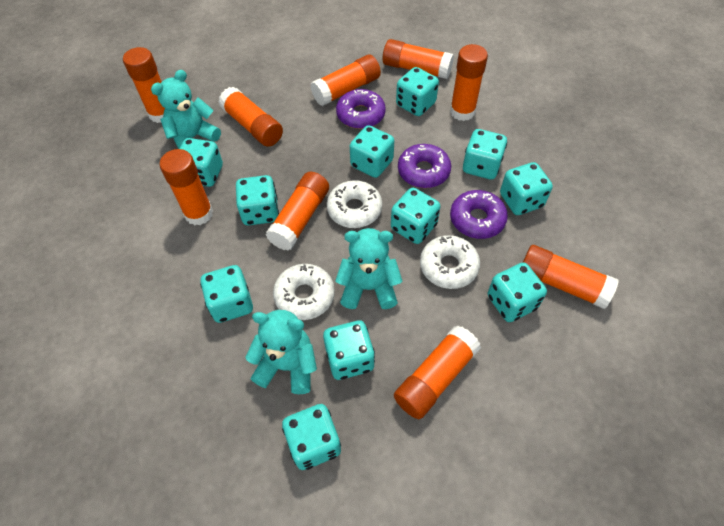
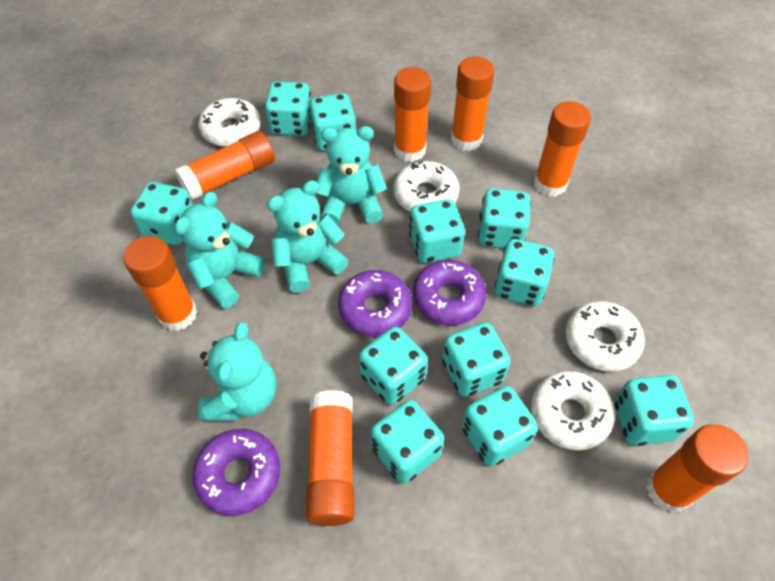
orange glue stick: [123,47,165,123] [160,149,213,225] [218,87,283,147] [266,172,329,251] [311,55,381,106] [383,39,454,79] [394,325,481,419] [450,44,488,121] [523,245,619,309] = 9 -> [123,236,197,331] [175,131,275,201] [306,390,354,526] [394,67,431,162] [451,56,495,151] [534,101,591,197] [646,424,748,513] = 7
turquoise teddy bear: [151,70,221,149] [245,310,317,394] [335,228,403,309] = 3 -> [174,191,265,308] [198,322,276,421] [267,180,349,293] [317,126,387,225] = 4
white donut: [273,264,335,320] [327,180,382,228] [420,235,480,289] = 3 -> [198,98,261,147] [394,161,460,212] [531,371,615,451] [565,301,645,372] = 4

